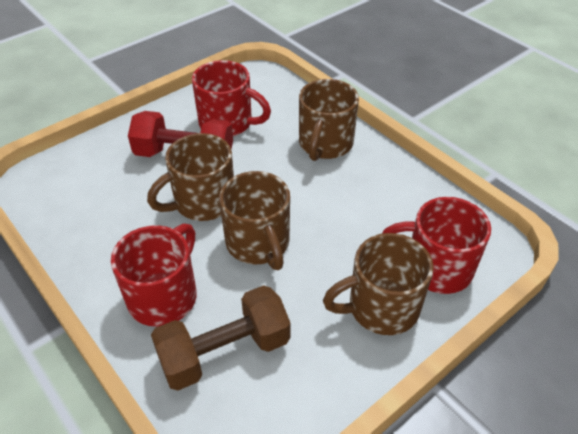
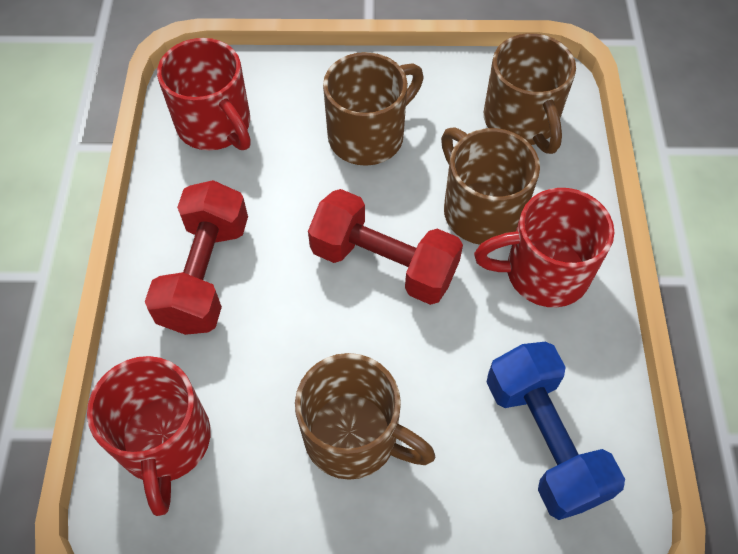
blue dumbbell: none = 0 -> [487,342,625,520] = 1
brown dumbbell: [151,285,291,391] = 1 -> none = 0
red dumbbell: [128,111,233,157] = 1 -> [145,180,248,335] [308,189,463,305] = 2

